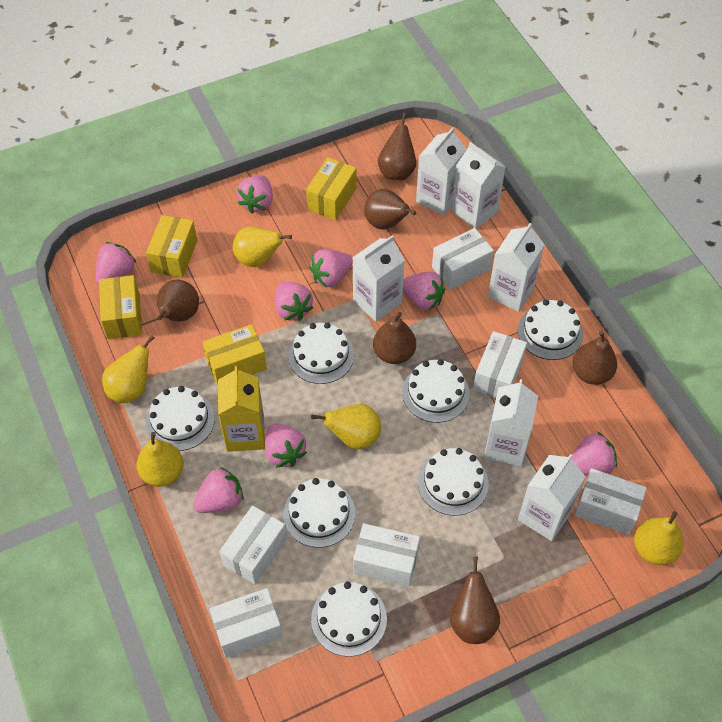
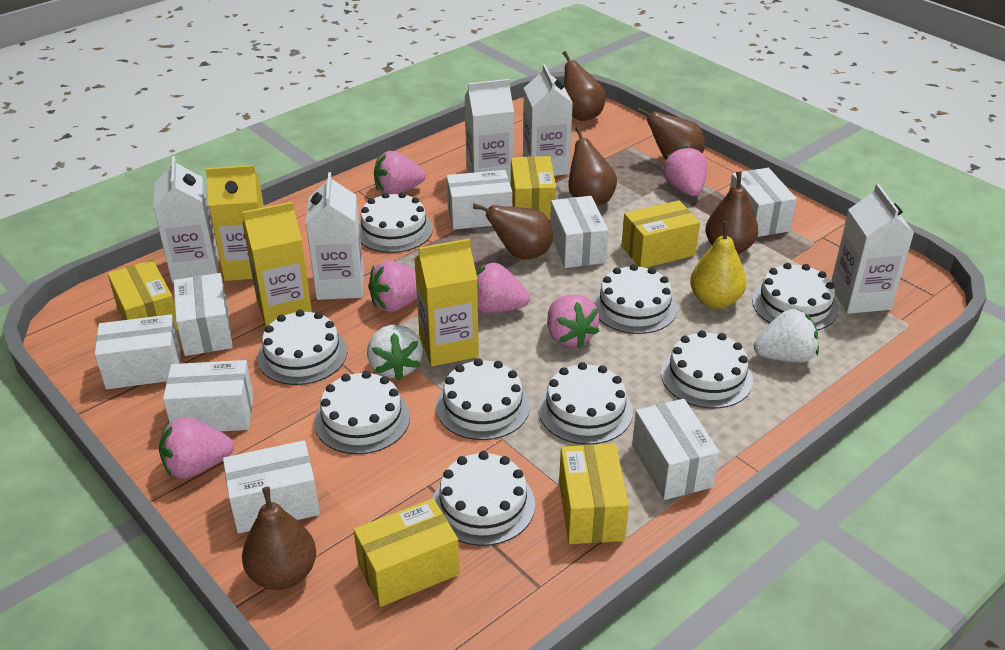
pink strawberry: [96,242,136,284] [193,467,244,513] [237,175,273,213] [265,423,307,468] [275,282,313,321] [309,249,353,287] [403,272,445,310] [571,432,617,476] = 8 -> [159,417,234,479] [368,260,417,312] [374,151,426,194] [476,263,530,314] [547,295,599,348] [663,146,707,196] = 6
white box: [210,588,283,658] [219,505,287,585] [353,523,420,587] [432,228,494,290] [473,331,527,398] [575,468,646,535] = 6 -> [95,314,181,389] [163,360,253,432] [174,273,233,356] [223,440,320,534] [447,170,512,230] [550,196,608,268] [632,399,720,500] [730,168,797,237] = 8
white cake: [146,386,215,451] [284,478,355,548] [288,322,354,384] [311,582,387,657] [402,359,470,423] [418,448,489,516] [518,300,583,360] = 7 -> [257,310,347,385] [314,371,410,454] [359,192,433,253] [433,451,535,546] [436,358,530,440] [538,362,633,445] [593,264,677,334] [661,330,753,409] [752,263,838,330] = 9
white carton: [352,235,405,322] [416,127,467,216] [451,142,505,229] [484,379,538,467] [488,223,545,312] [518,454,586,541] = 6 -> [153,156,218,283] [306,172,364,300] [464,79,514,183] [523,64,573,176] [831,184,914,314] = 5
white strawberry: none = 0 -> [367,325,423,380] [754,309,819,363] = 2
yellow box: [99,275,142,339] [146,215,197,278] [203,324,267,386] [306,157,357,220] = 4 -> [108,260,178,331] [354,498,460,607] [511,156,556,220] [559,444,629,544] [621,200,700,268] = 5
yellow carton: [218,366,265,452] = 1 -> [205,165,264,281] [243,202,312,326] [414,239,479,366] = 3
yellow pear: [102,335,154,403] [137,432,184,487] [233,226,292,267] [311,404,381,449] [634,511,684,565] = 5 -> [690,221,747,309] = 1

